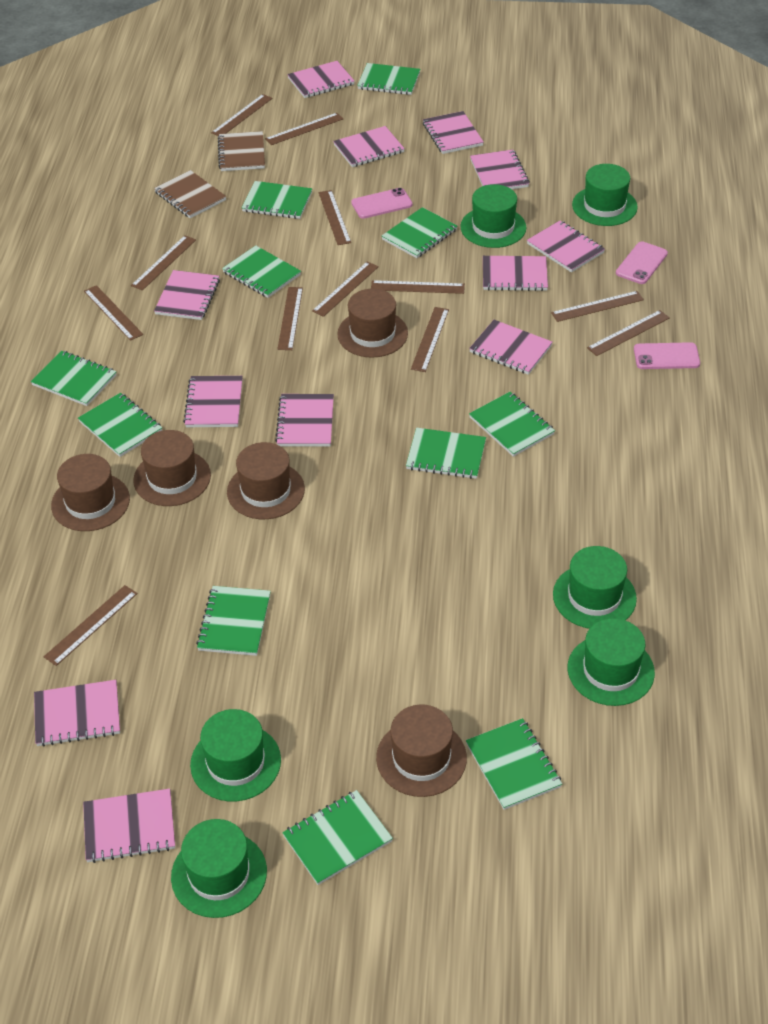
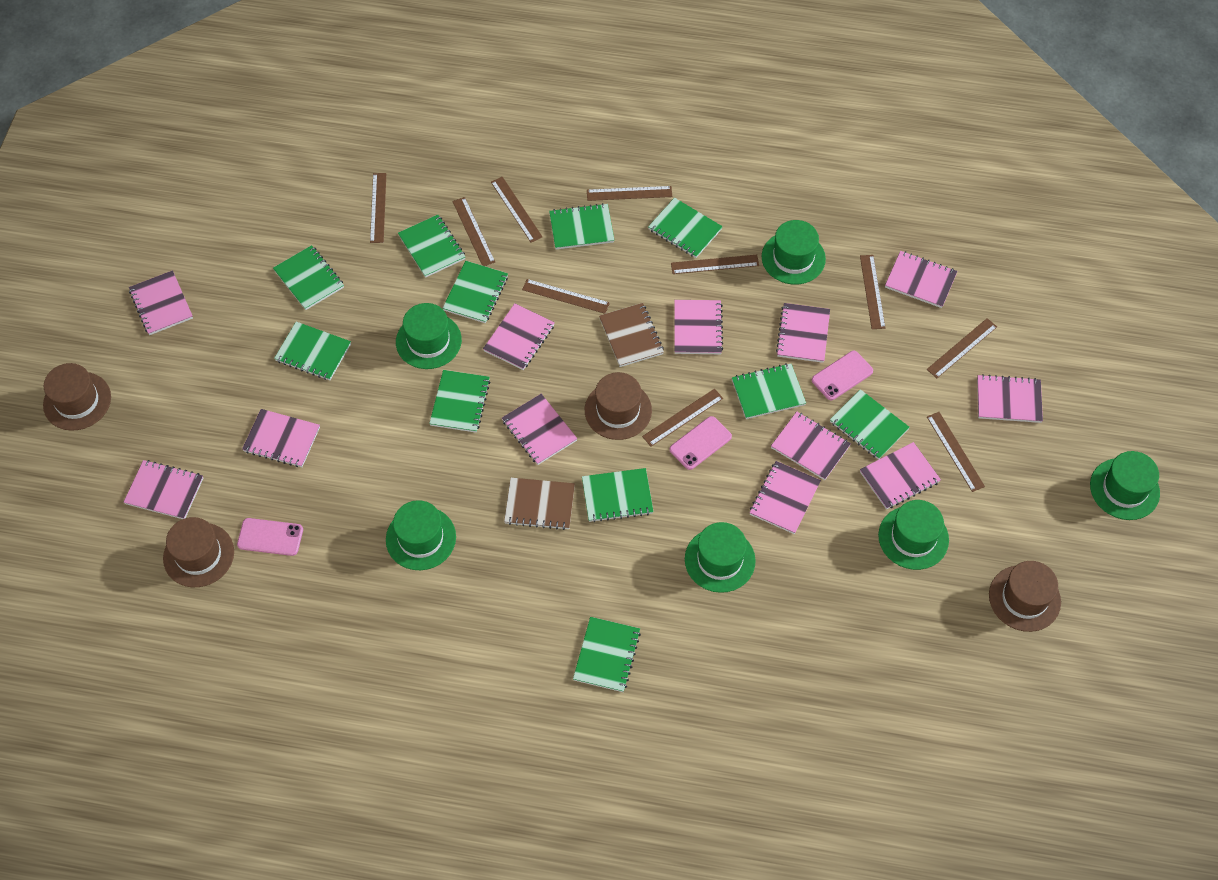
brown hat: [51,454,130,531] [133,430,211,506] [227,442,305,519] [337,289,408,358] [376,705,467,797] = 5 -> [43,363,111,431] [163,517,234,587] [585,372,652,440] [989,561,1061,632] = 4
brown ruler: [44,585,137,666] [84,285,143,341] [131,235,196,291] [211,94,273,136] [265,113,343,145] [277,287,303,350] [312,261,379,317] [318,190,351,245] [371,280,465,294] [411,307,449,372] [551,291,644,322] [587,310,670,356] = 12 -> [370,173,386,243] [452,197,495,266] [491,177,542,243] [522,279,610,314] [587,186,672,201] [642,389,723,446] [671,255,759,274] [860,255,886,329] [927,318,997,378] [927,412,985,492] = 10

